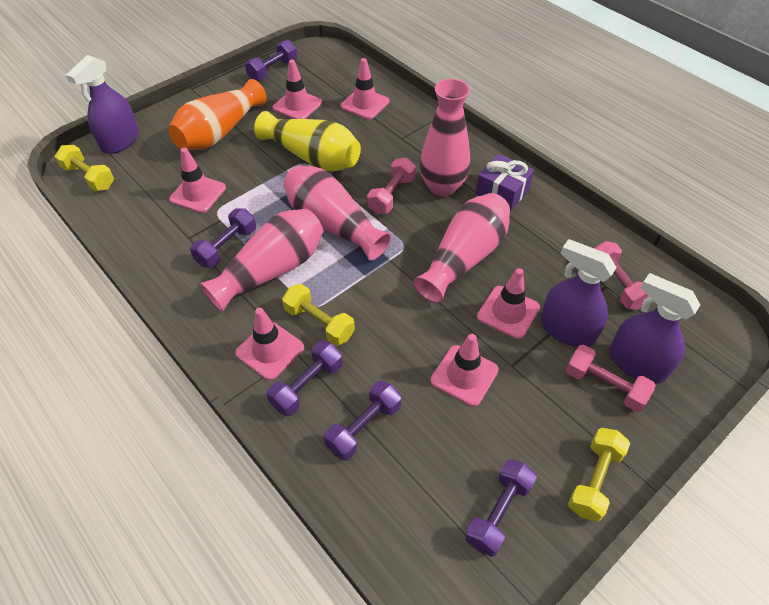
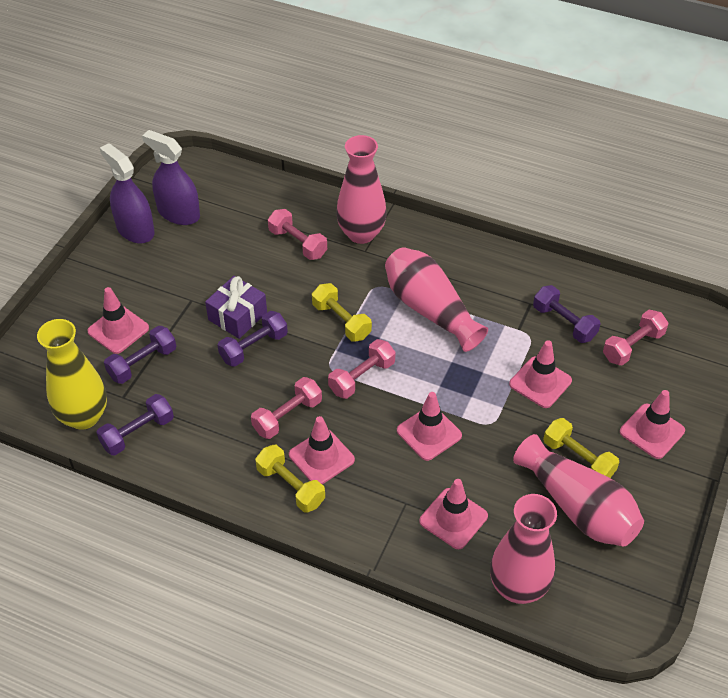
orange vase: [168,79,267,150] = 1 -> none = 0
pink dumbbell: [367,158,416,214] [566,345,656,412] [594,241,649,310] = 3 -> [251,377,322,439] [268,209,327,260] [328,339,395,399] [603,310,668,365] = 4
purple dumbbell: [190,208,256,268] [245,40,297,81] [266,341,343,416] [323,381,401,461] [465,459,537,557] = 5 -> [96,394,174,455] [104,326,176,384] [218,311,288,367] [533,285,601,343] = 4
purple spray bottle: [66,55,139,154] [541,239,617,347] [609,273,700,384] = 3 -> [100,143,155,244] [142,130,200,225] = 2

